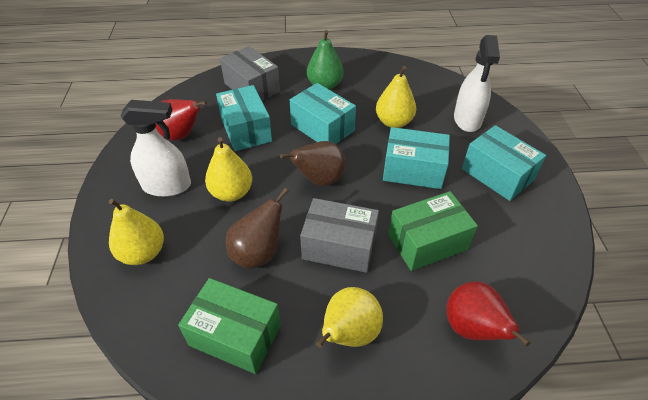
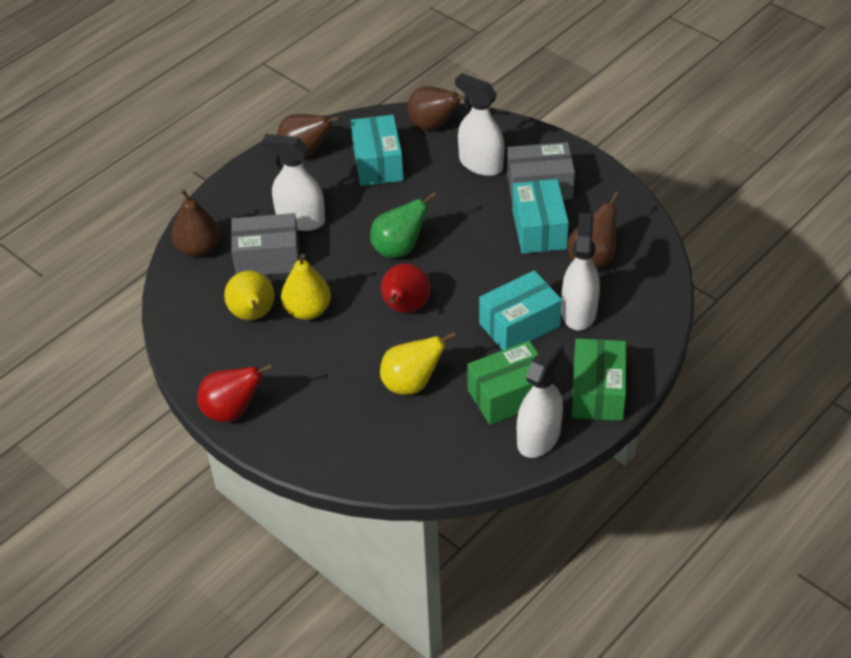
brown pear: [226,188,288,269] [280,141,346,186] = 2 -> [172,189,220,257] [277,114,340,158] [407,86,465,130] [568,192,619,270] = 4
turquoise box: [216,85,272,151] [290,83,356,144] [383,127,450,189] [462,125,546,201] = 4 -> [351,115,404,186] [479,270,562,350] [512,179,569,254] = 3
white spray bottle: [120,100,191,197] [454,35,500,132] = 2 -> [262,134,325,231] [455,73,504,176] [517,338,564,458] [561,213,600,330] = 4
yellow pear: [109,199,164,265] [205,137,252,202] [316,287,383,348] [376,66,416,128] = 4 -> [224,270,274,320] [281,254,331,320] [380,332,456,395] = 3

